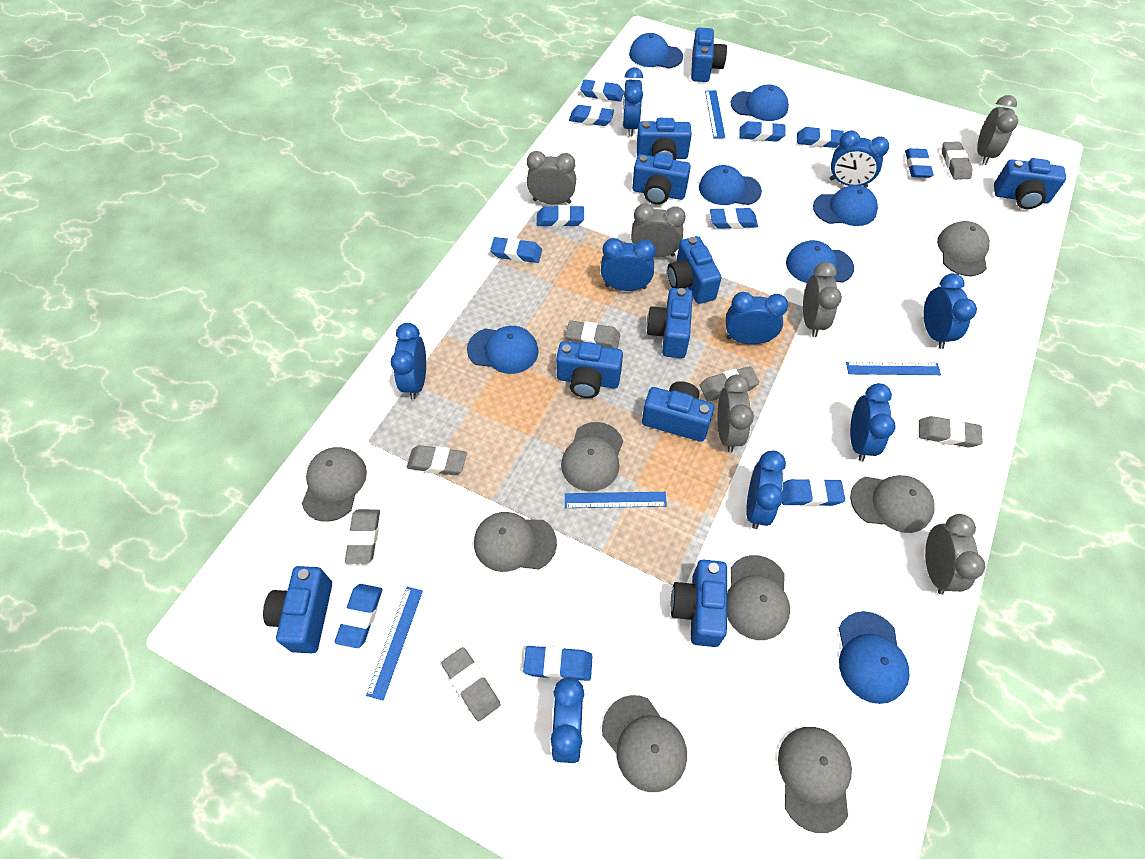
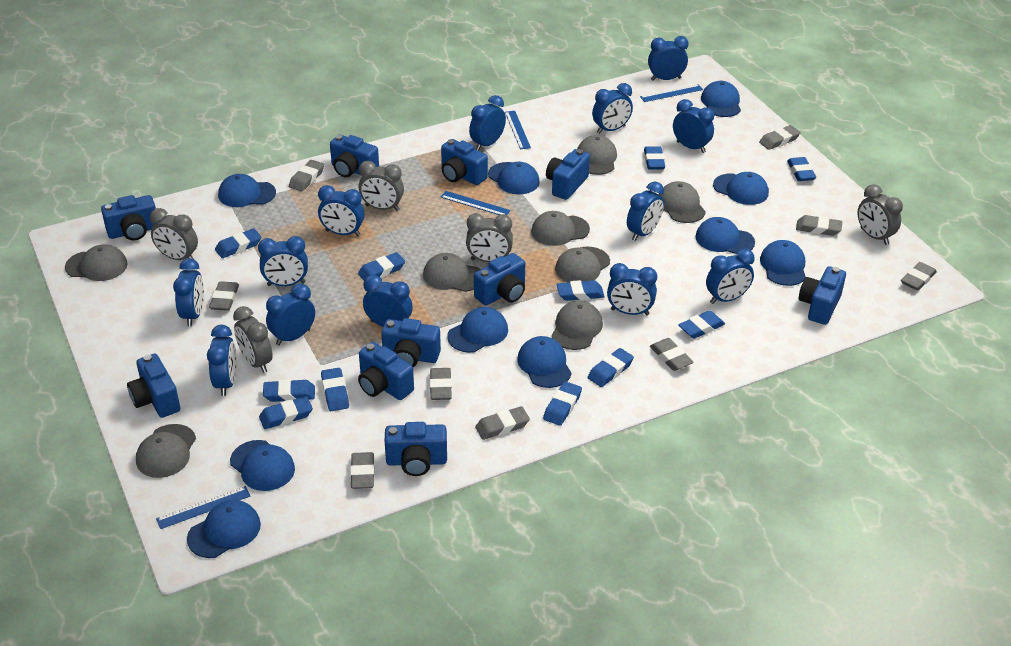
blue cap: [467,326,539,374] [629,33,683,68] [699,165,762,205] [731,85,789,121] [786,240,854,283] [813,185,878,226] [839,611,910,704] = 7 -> [187,500,261,558] [218,174,276,207] [230,440,295,491] [447,307,508,353] [488,162,540,194] [517,336,572,388] [695,217,755,254] [701,81,741,117] [713,172,769,205] [760,240,806,286] = 10
blue clock: [390,323,426,400] [551,677,584,763] [601,238,656,291] [622,67,643,137] [726,292,788,344] [746,451,786,529] [830,130,889,188] [850,383,896,461] [924,273,977,349] = 9 -> [173,258,204,326] [207,325,236,396] [258,236,308,286] [266,284,315,345] [318,185,365,236] [363,275,413,327] [469,95,506,151] [592,83,633,134] [607,263,657,315] [627,182,664,241] [648,36,689,81] [673,99,714,153] [706,248,754,304] = 13
grey clock: [527,151,576,204] [631,204,686,257] [718,374,754,453] [803,262,842,337] [925,514,985,594] [977,95,1018,165] = 6 -> [150,208,198,260] [233,306,273,373] [359,161,404,211] [466,213,513,262] [857,184,903,245] = 5
grey eraser: [345,509,380,564] [407,445,467,475] [441,647,500,721] [566,320,620,349] [700,366,759,402] [919,416,983,447] [942,141,973,180] = 7 -> [209,281,239,311] [289,160,324,192] [350,452,375,489] [430,368,452,400] [475,406,530,440] [650,338,694,371] [759,125,801,150] [796,215,842,236] [901,262,937,291] = 9

